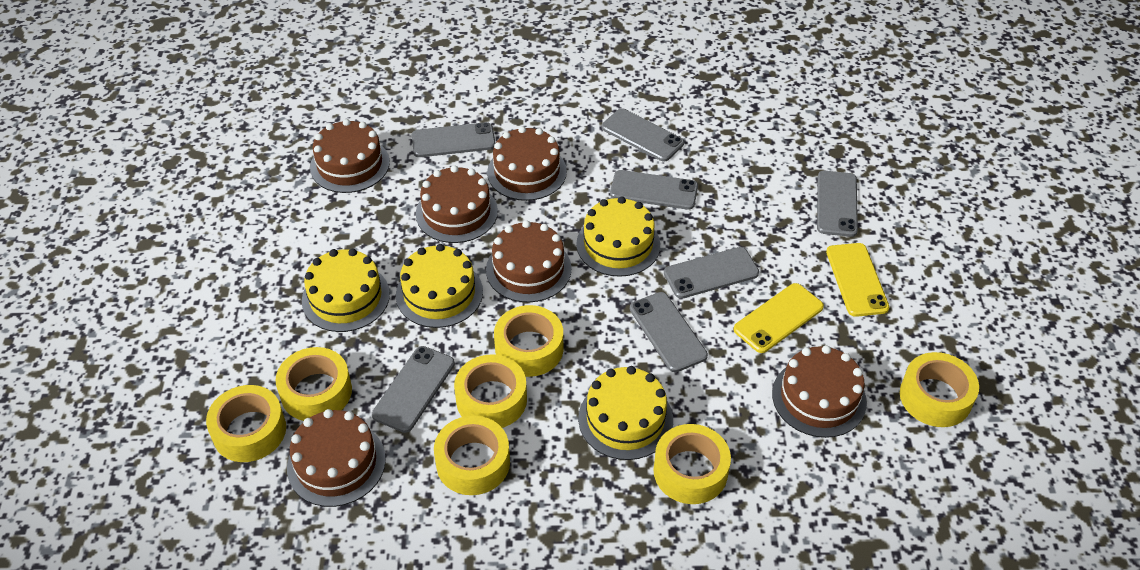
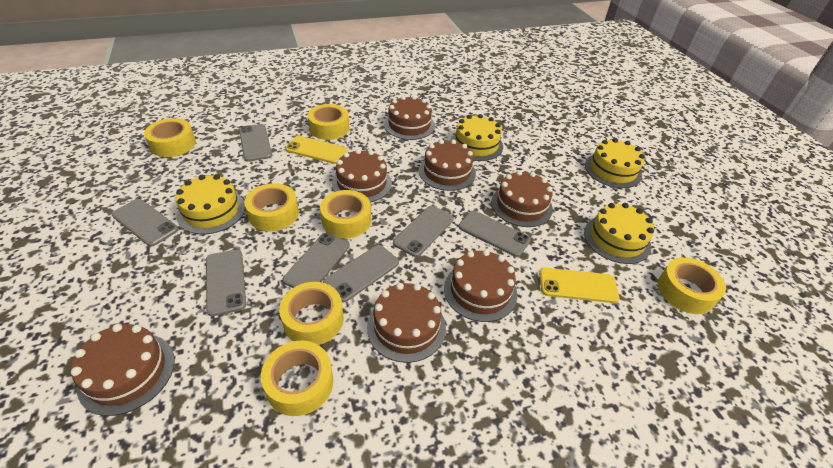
brown cake: [287,409,386,507] [310,119,390,193] [416,165,498,243] [486,220,572,302] [487,126,567,201] [772,345,867,438] = 6 -> [71,324,175,416] [332,149,392,202] [367,283,446,363] [384,96,435,140] [419,139,476,191] [444,250,517,322] [491,170,553,227] = 7

